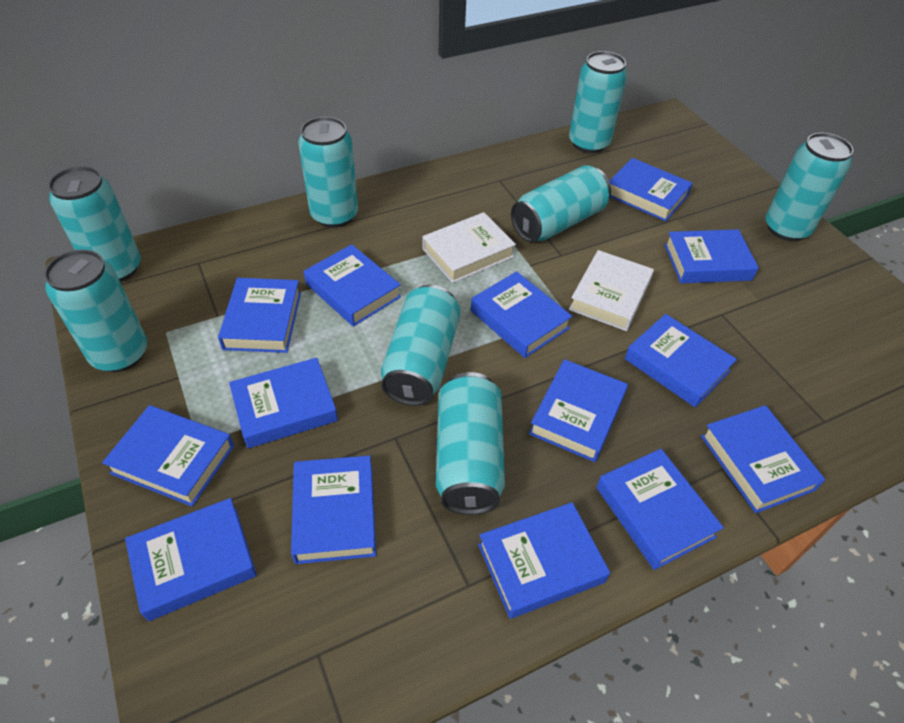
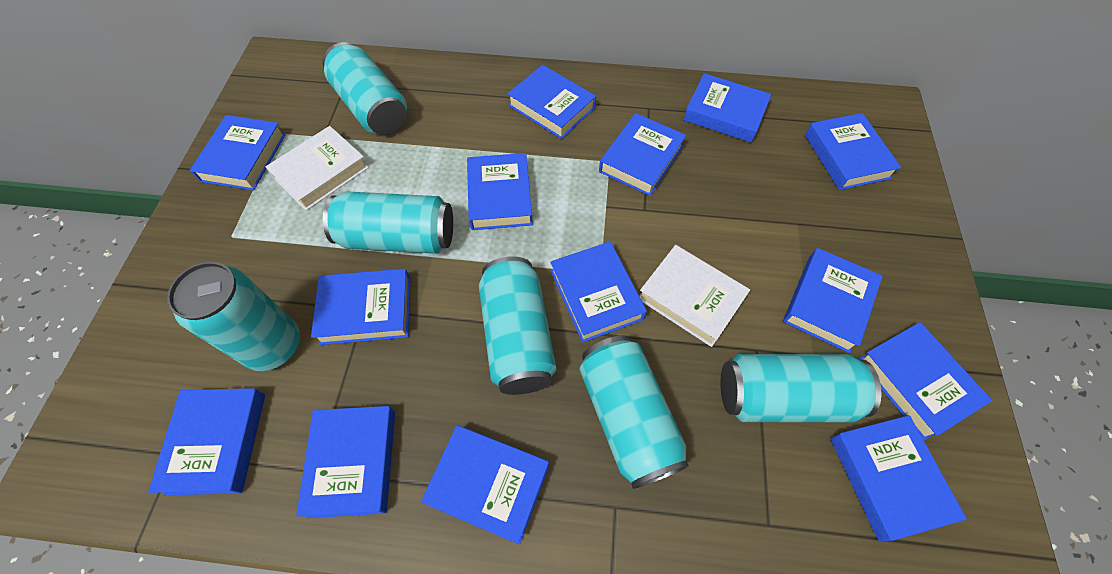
turquoise can: [44,249,147,372] [48,166,141,282] [298,117,358,228] [381,285,460,406] [436,372,505,515] [511,165,611,242] [569,51,627,153] [765,133,854,241] = 8 -> [167,262,300,371] [323,42,407,135] [323,192,453,254] [479,256,556,395] [579,335,689,489] [720,354,881,422] = 6

